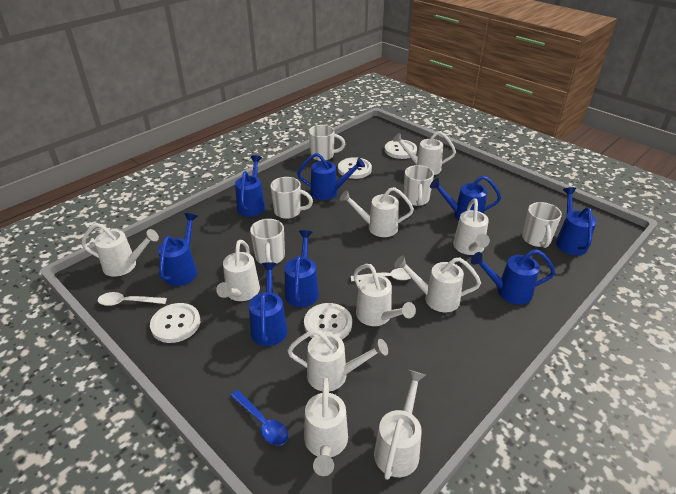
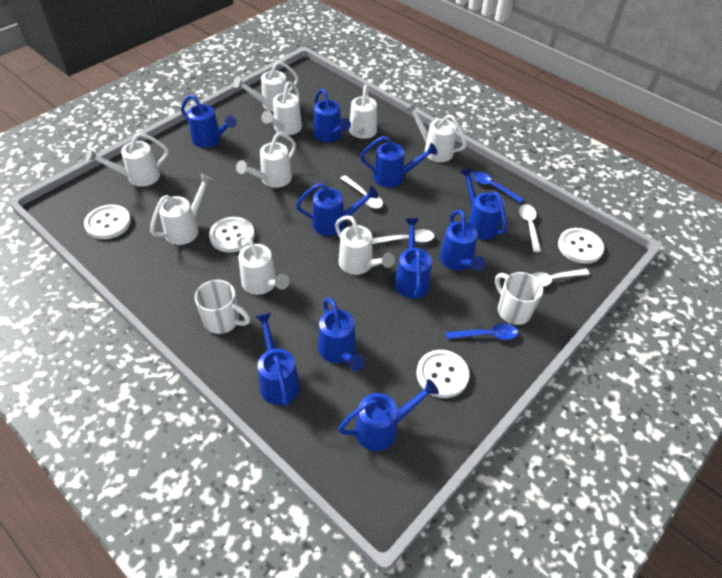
blue spoon: [230,390,289,446] = 1 -> [446,323,518,340] [471,171,524,203] = 2
blue watering can: [158,213,198,286] [235,155,265,217] [249,262,288,346] [285,230,319,307] [297,153,365,200] [430,176,501,221] [471,249,555,305] [556,187,597,255] = 8 -> [181,95,237,148] [255,313,300,407] [296,183,378,236] [313,89,351,142] [318,298,365,371] [338,379,439,451] [360,136,438,188] [395,218,432,299] [440,210,485,271] [460,167,507,240] = 10
white mug: [250,219,285,264] [270,177,313,219] [309,125,345,161] [404,165,434,206] [522,202,562,248] = 5 -> [195,280,250,334] [495,272,543,325] = 2
white spoon: [98,292,167,306] [351,268,411,282] = 2 -> [340,175,383,209] [372,229,434,244] [519,204,541,252] [531,269,590,287] = 4
white watering can: [81,223,159,277] [216,240,260,301] [287,330,388,391] [304,378,348,476] [340,187,414,237] [353,264,416,326] [374,370,426,480] [393,131,456,175] [394,255,481,312] [453,198,490,255] = 10 -> [86,133,168,187] [150,174,213,245] [233,61,298,112] [236,132,296,188] [237,234,290,295] [261,82,302,135] [335,215,395,275] [349,85,377,139] [405,103,467,162] = 9

